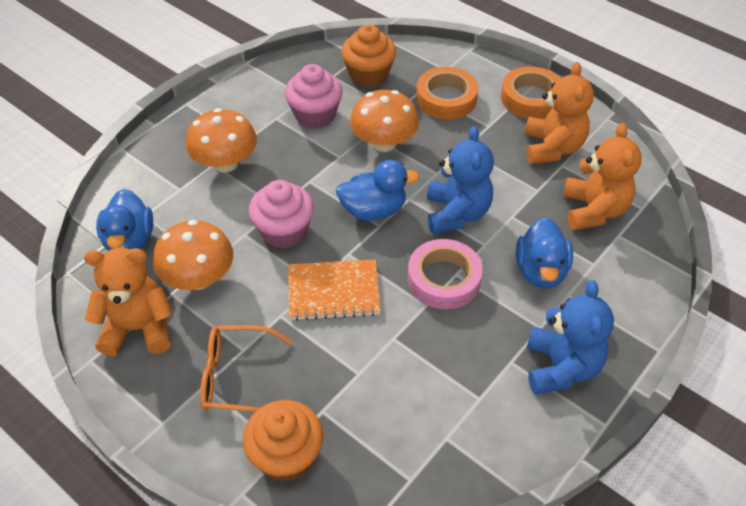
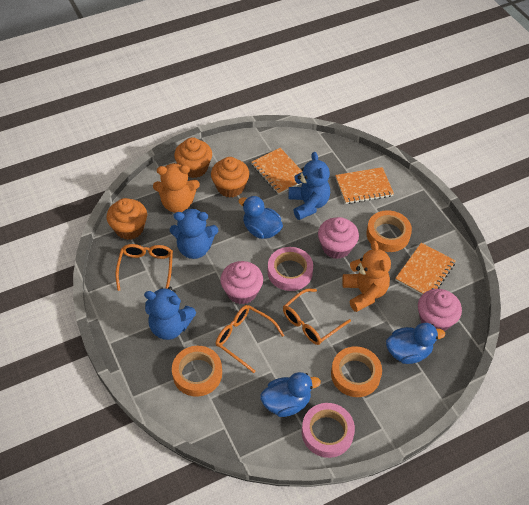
blue teddy bear: [427,126,494,234] [527,280,614,394] = 2 -> [144,287,196,340] [170,208,218,259] [289,152,330,220] = 3
orange cupcake: [243,400,323,482] [341,24,396,87] = 2 -> [107,198,147,240] [174,137,212,178] [211,157,249,198] = 3
orange glasses: [200,325,292,412] = 1 -> [116,244,173,291] [216,305,284,373] [283,289,351,345] = 3
orange mushroom: [153,220,233,290] [186,108,257,172] [350,90,419,152] = 3 -> none = 0
orange notebook: [288,259,381,321] = 1 -> [251,148,303,195] [335,167,394,204] [395,243,456,295] = 3
orange tape: [416,67,478,119] [501,66,560,119] = 2 -> [172,346,222,397] [331,346,382,397] [366,210,412,252] = 3
orange teddy bear: [84,248,173,356] [525,62,594,164] [563,123,642,230] = 3 -> [153,163,200,213] [342,241,391,312] = 2
pink cupcake: [249,180,314,249] [285,64,343,128] = 2 -> [220,261,263,305] [318,217,359,259] [418,289,462,332] = 3
pink tape: [408,239,483,309] = 1 -> [268,247,313,291] [302,403,355,458] = 2

